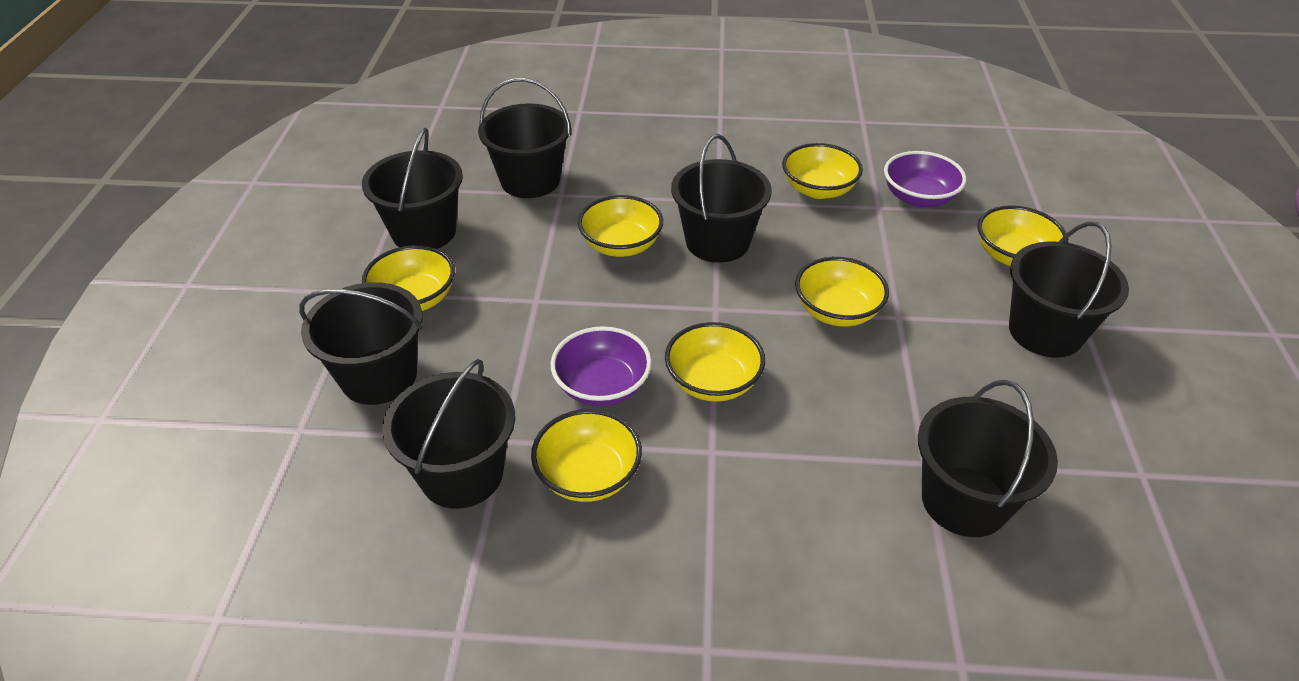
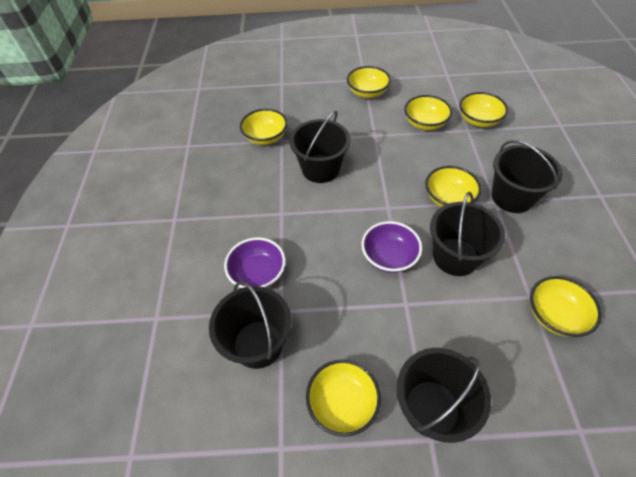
black bucket: [299,282,423,405] [362,127,463,249] [382,359,515,509] [478,78,571,198] [671,134,772,263] [918,380,1058,537] [1009,222,1129,358] = 7 -> [209,281,292,369] [290,111,350,183] [397,348,491,443] [430,192,505,276] [492,140,563,213] = 5

